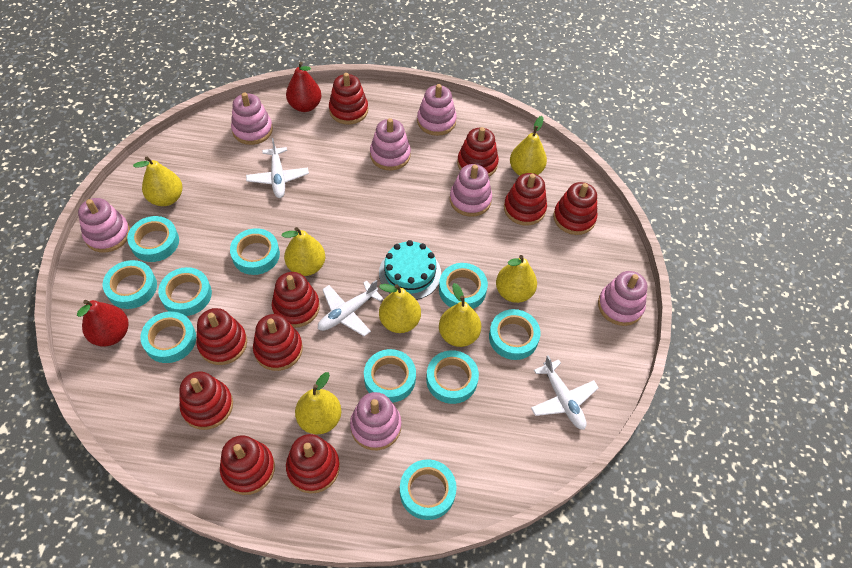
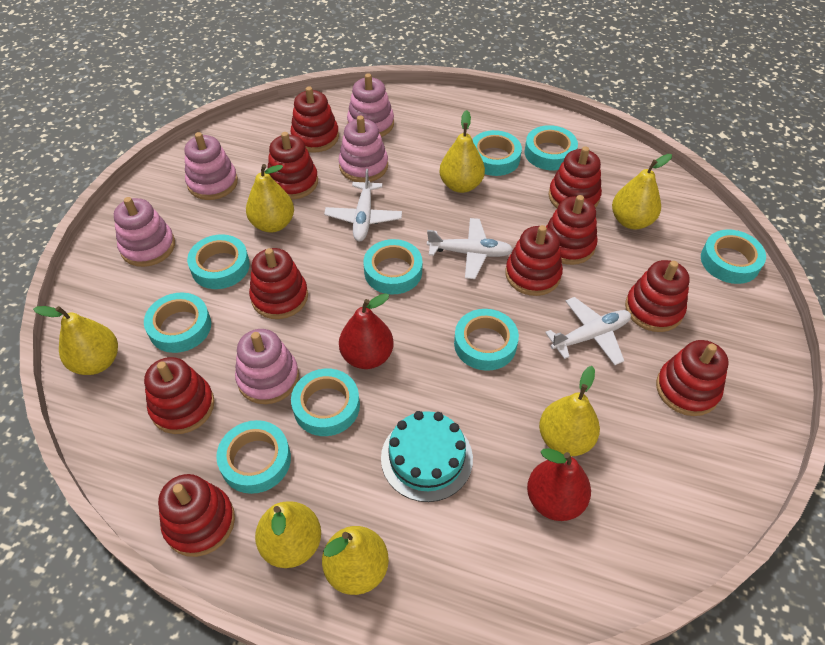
pink stacking toy: [78,198,130,253] [231,92,273,145] [350,392,401,450] [370,118,411,170] [417,84,457,136] [450,164,492,217] [598,271,647,326] = 7 -> [114,197,175,267] [185,132,238,200] [235,329,299,404] [339,115,388,182] [347,73,394,137] = 5
turquoise tape: [103,260,157,309] [127,216,179,262] [141,311,196,363] [158,267,212,316] [230,228,280,275] [364,349,416,403] [400,459,457,520] [426,350,479,404] [439,263,488,309] [489,309,540,360] = 10 -> [144,292,211,353] [187,234,250,289] [216,420,291,494] [291,368,360,436] [364,239,422,294] [454,309,519,371] [472,130,522,176] [524,125,578,170] [701,229,766,284] = 9

